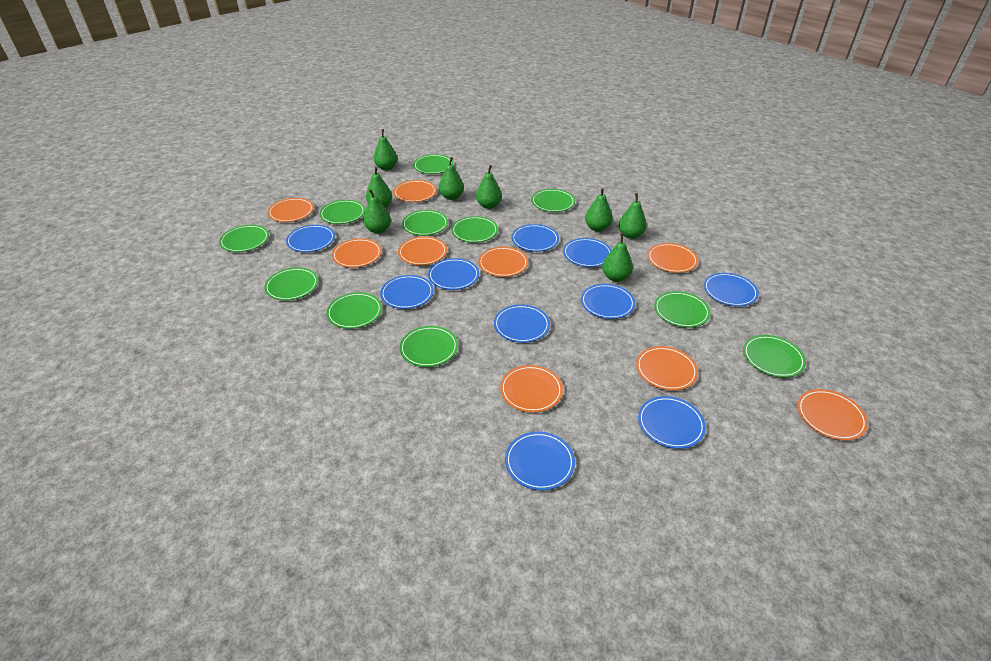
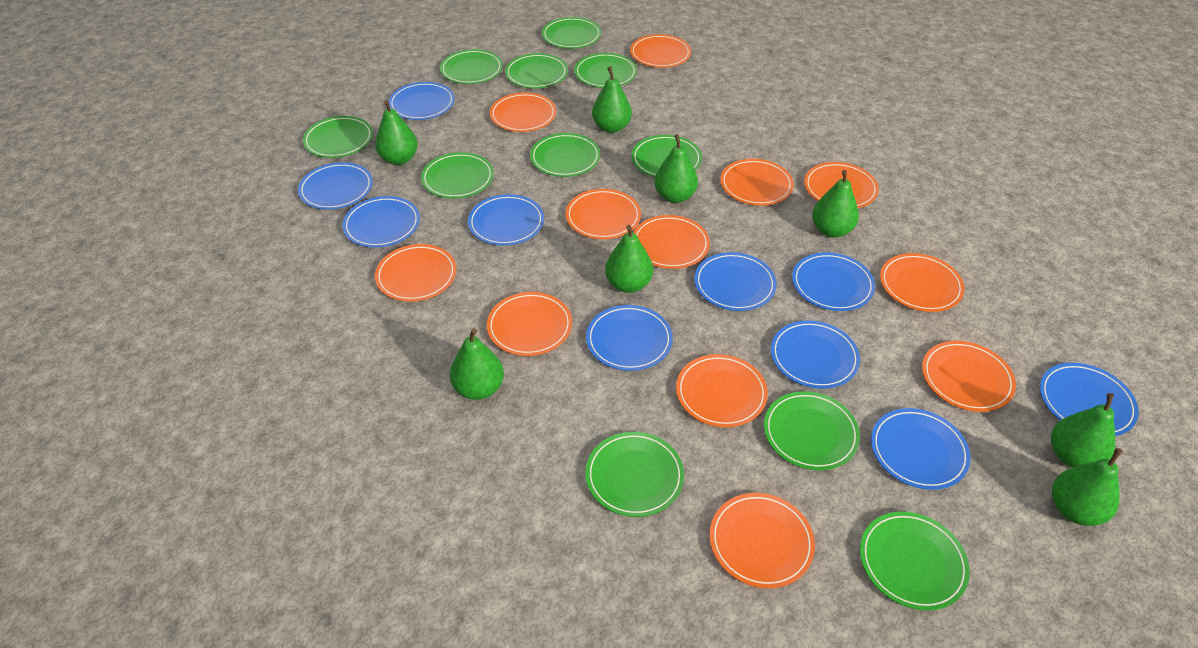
orange plate: [268,198,314,222] [332,238,382,268] [393,180,437,202] [398,236,447,265] [478,247,528,277] [500,365,563,413] [636,346,698,391] [647,243,698,273] [797,389,868,440] = 9 -> [375,244,457,302] [487,292,572,356] [490,93,556,132] [565,189,641,239] [630,34,691,68] [633,215,710,269] [676,354,768,427] [710,493,815,588] [720,159,794,206] [804,162,879,208] [880,253,965,312] [922,341,1016,412] = 12

